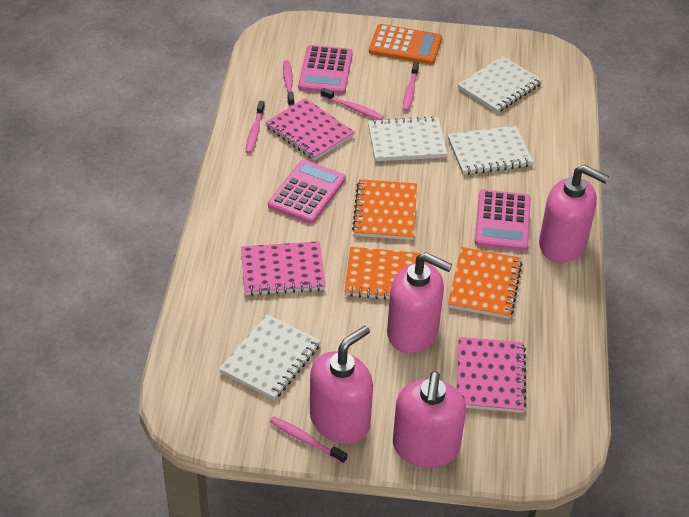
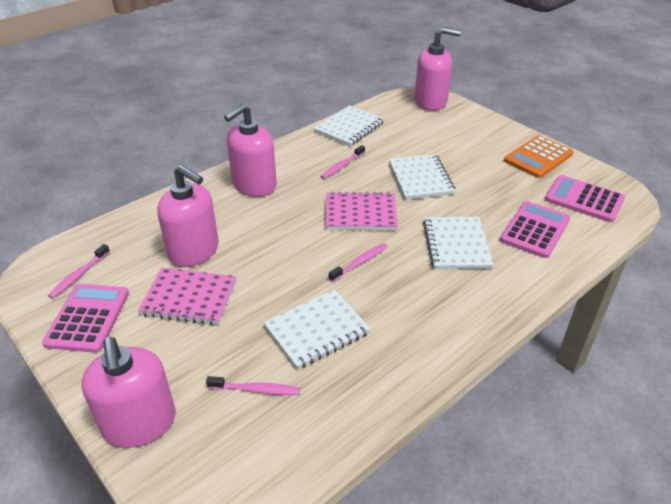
orange notebook: [345,247,428,300] [352,179,417,240] [448,247,523,319] = 3 -> none = 0
pink notebook: [241,241,326,296] [265,98,354,161] [457,337,526,413] = 3 -> [138,268,236,325] [326,192,398,230] = 2
pink toothbrush: [245,101,265,154] [269,416,347,464] [283,60,294,106] [321,88,384,120] [403,62,419,111] = 5 -> [48,244,110,299] [206,376,300,395] [320,145,365,179] [329,243,388,282] = 4

